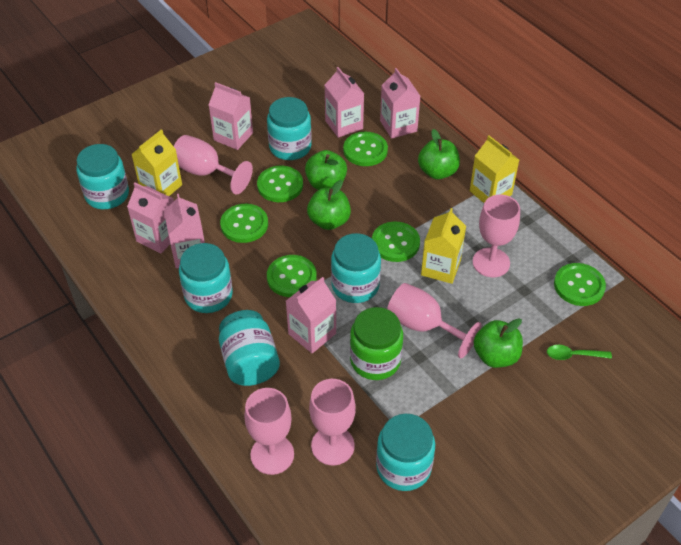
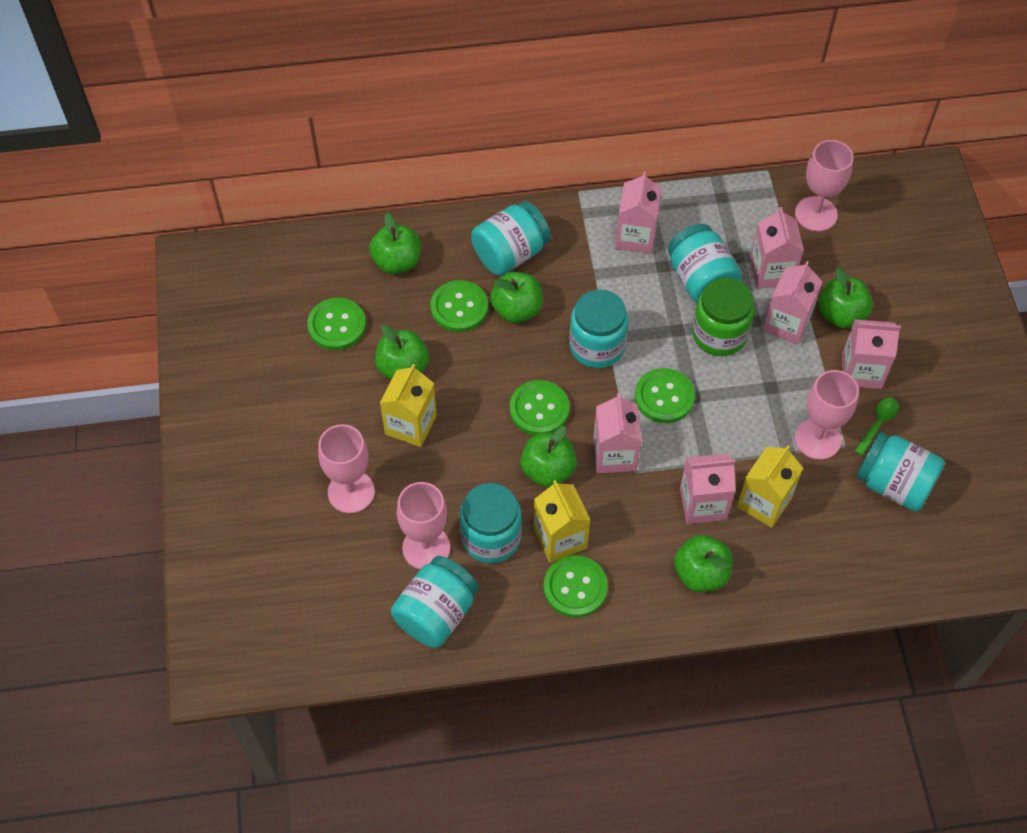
green apple: [305,150,347,190] [307,180,351,230] [418,129,460,179] [474,318,523,368] = 4 -> [369,212,421,274] [375,325,429,379] [490,272,543,323] [520,426,577,487] [674,535,732,592] [818,267,873,328] = 6
green button: [220,204,268,243] [257,166,303,202] [267,255,317,297] [343,132,388,166] [372,222,420,262] [554,263,606,306] = 6 -> [307,298,366,350] [431,280,488,332] [510,380,570,435] [544,555,608,618] [635,368,695,423] = 5
pink goblet: [174,135,253,194] [244,388,294,475] [309,379,356,465] [387,283,481,359] [472,195,520,277] = 5 -> [318,424,375,513] [397,482,450,569] [795,140,854,231] [795,370,859,460] = 4

